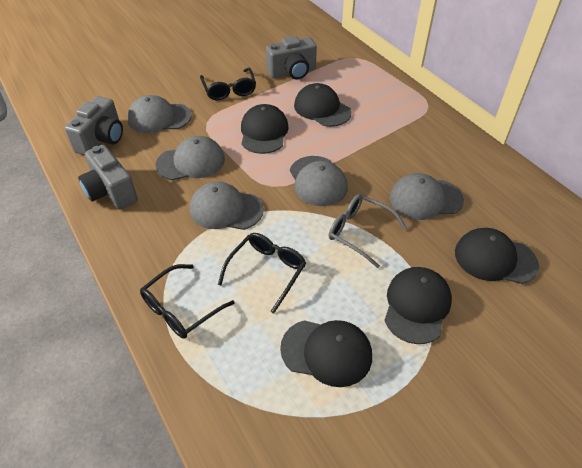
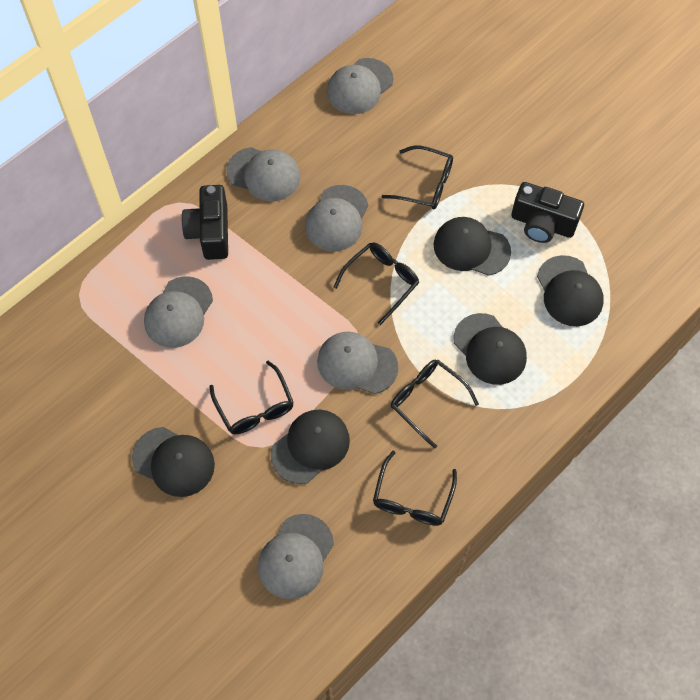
black camera: none = 0 -> [181,185,228,260] [511,182,584,243] = 2
black glasses: [140,264,234,339] [200,68,256,100] [218,233,306,314] = 3 -> [210,361,294,434] [334,242,419,325] [373,451,457,526] [382,145,453,210] [391,360,479,449] = 5
grey camera: [65,96,123,155] [78,145,138,209] [266,36,317,80] = 3 -> none = 0
grey cap: [128,95,192,133] [156,136,225,180] [190,181,264,230] [290,156,348,206] [390,173,464,220] = 5 -> [144,276,213,348] [226,147,301,201] [258,514,334,599] [305,185,368,251] [317,332,398,394] [327,58,393,114] = 6
grey glasses: [329,194,407,268] = 1 -> none = 0

